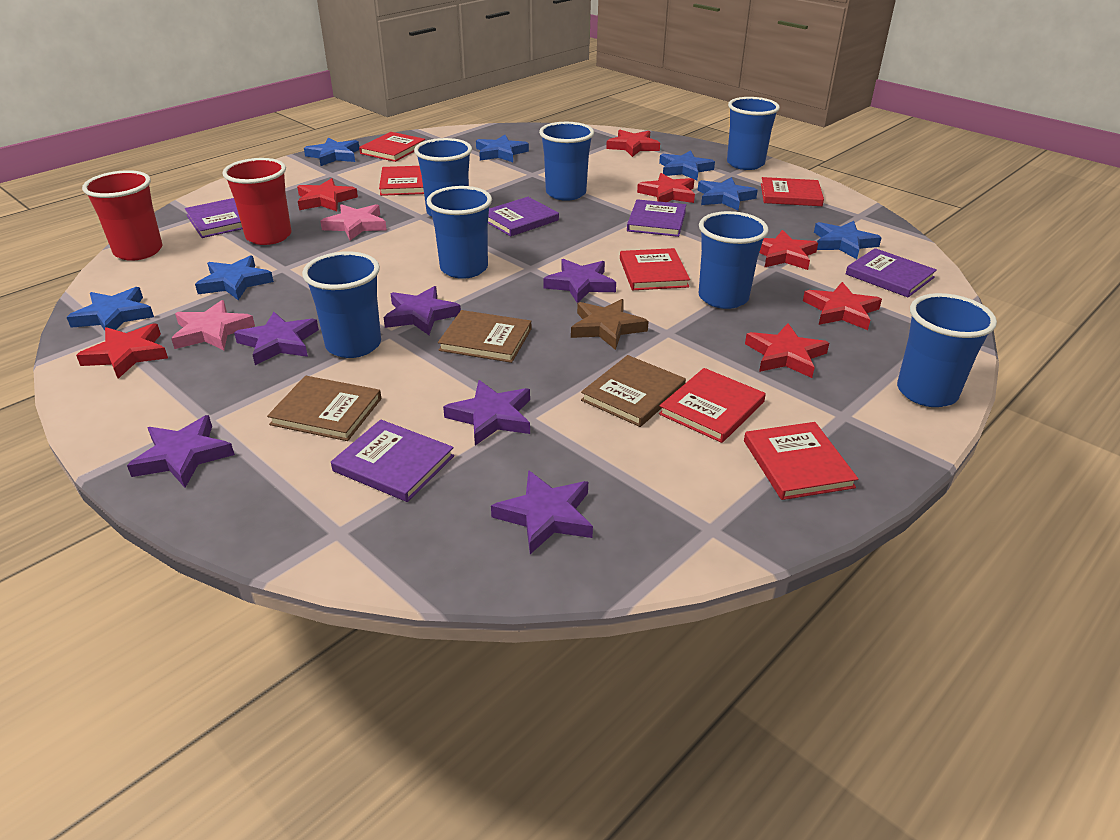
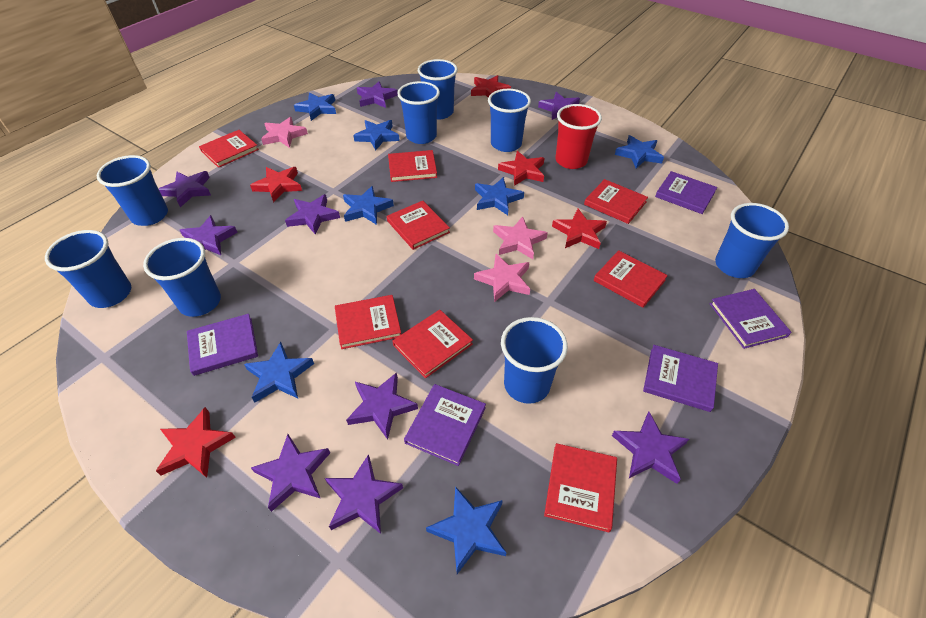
blue cup: [302,251,381,358] [414,138,472,217] [427,186,492,279] [539,122,594,201] [699,211,769,309] [727,97,780,170] [897,293,997,407] = 7 -> [45,230,131,308] [97,155,168,226] [143,238,221,317] [397,81,440,144] [418,59,458,119] [488,89,531,152] [501,317,568,404] [715,203,789,278] = 8
brown book: [267,376,381,441] [438,310,532,363] [581,355,686,427] = 3 -> none = 0
brown star: [571,299,649,350] = 1 -> none = 0
pink star: [171,300,255,350] [320,204,387,240] = 2 -> [261,117,308,148] [474,254,530,302] [493,216,548,259] = 3
purple star: [127,415,235,488] [234,312,319,365] [383,286,461,335] [443,380,530,446] [491,470,593,554] [543,259,616,303] = 6 -> [159,171,211,207] [180,215,238,255] [251,434,330,512] [285,194,340,235] [325,454,403,534] [346,372,418,440] [357,81,398,108] [538,92,580,120] [612,412,689,484] = 9
red book: [359,132,425,162] [379,166,424,196] [620,248,690,290] [659,368,766,443] [744,422,858,500] [761,177,824,206] = 6 -> [199,130,259,168] [335,295,401,349] [387,201,450,250] [388,150,437,182] [392,310,473,378] [544,443,617,532] [584,179,648,224] [593,250,668,308] = 8
red cup: [82,170,163,261] [222,158,291,245] = 2 -> [555,104,602,169] = 1
red star: [76,323,168,379] [297,178,358,211] [606,130,660,157] [637,173,695,203] [745,323,829,378] [759,230,818,270] [803,282,882,330] = 7 -> [156,407,236,478] [250,167,302,203] [471,75,511,97] [498,151,544,186] [552,209,607,249] = 5

